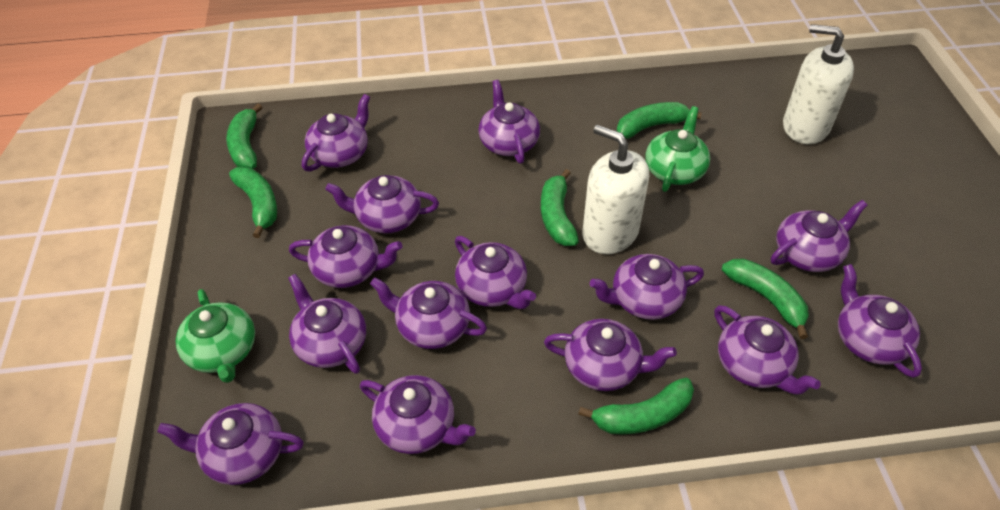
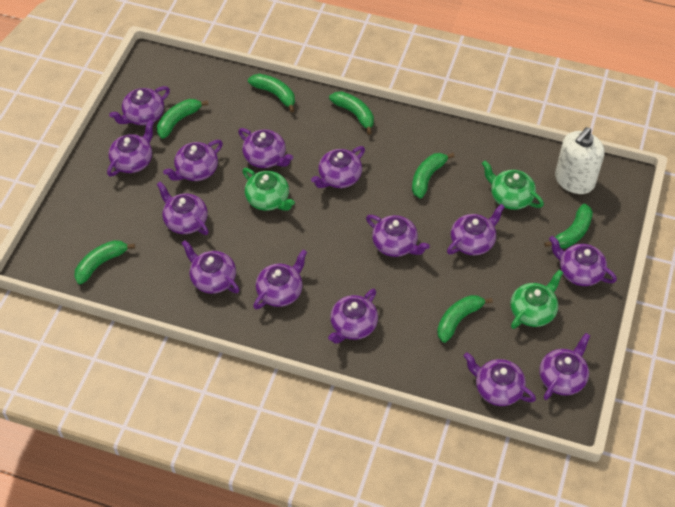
green banana: [226,104,262,169] [229,167,277,238] [541,169,579,246] [578,378,694,434] [617,102,702,139] [722,258,809,339] = 6 -> [74,240,135,284] [157,99,208,139] [248,74,295,113] [329,91,374,135] [412,153,455,199] [437,295,493,343] [544,203,593,249] = 7
green teapot: [176,289,255,383] [645,106,710,192] = 2 -> [242,168,295,211] [482,160,544,210] [510,270,563,329] = 3
white soap dispenser: [582,125,649,254] [783,24,854,144] = 2 -> [555,127,605,194] = 1

